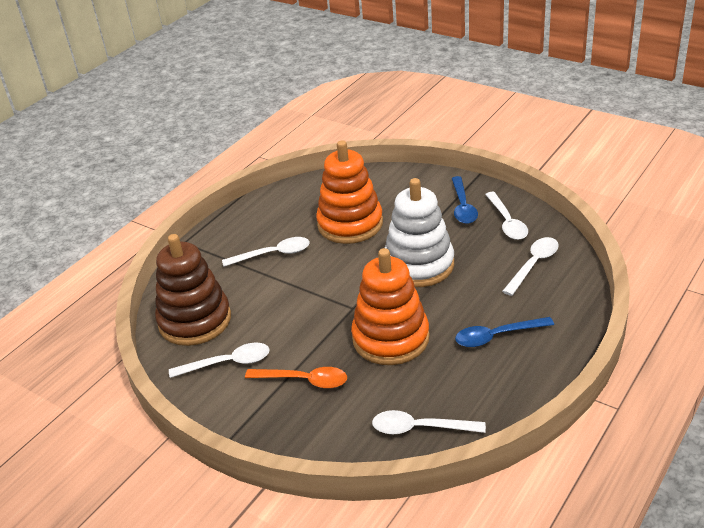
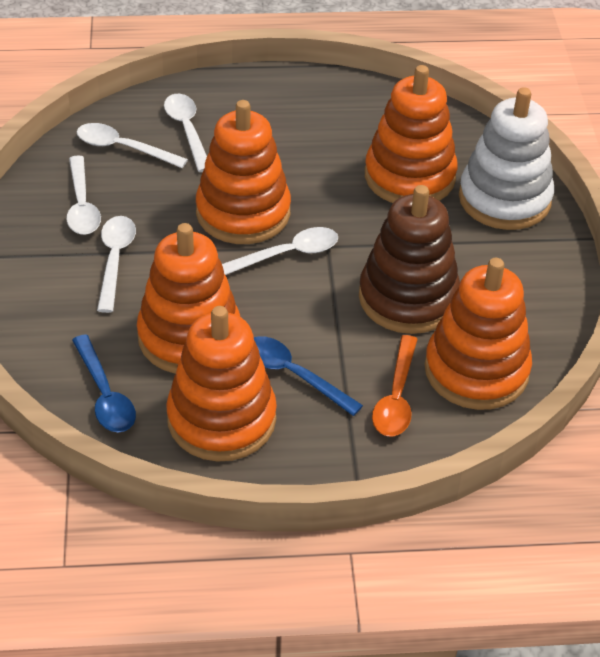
orange stacking toy: [316,140,383,244] [351,248,430,365] = 2 -> [137,223,240,374] [166,306,277,461] [196,100,291,244] [365,65,458,203] [424,258,532,410] = 5

